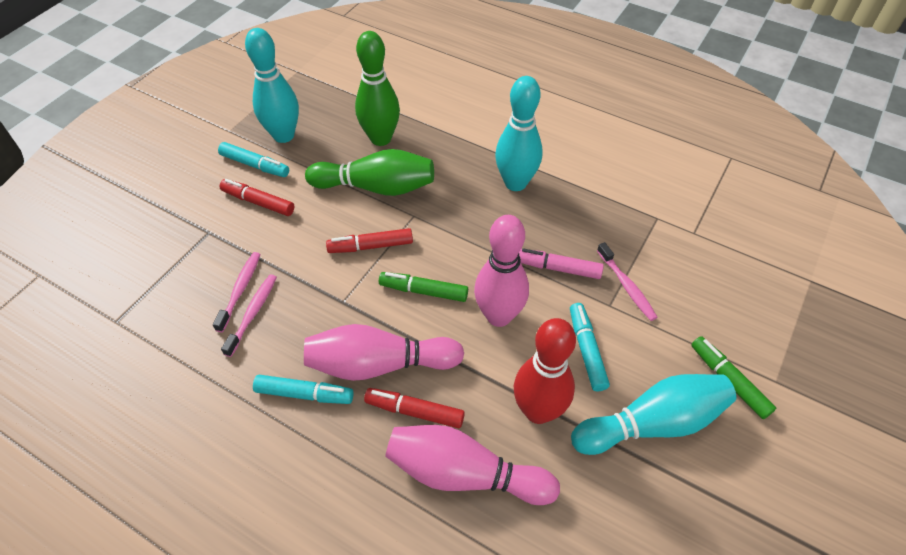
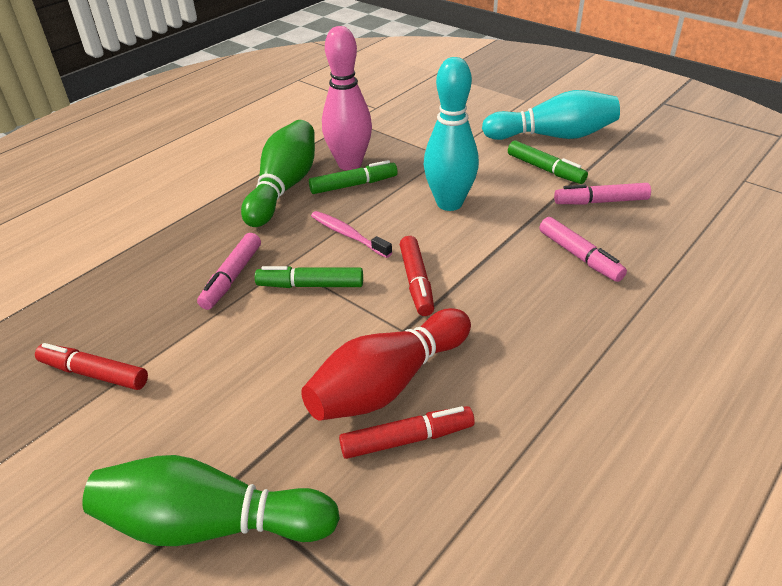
green marker: [379,272,468,302] [691,336,776,419] = 2 -> [255,266,363,288] [309,160,398,194] [508,140,588,184] = 3
pink bowling pin: [304,324,464,381] [385,425,560,505] [474,215,529,327] = 3 -> [322,26,372,171] = 1
pink marker: [519,248,604,279] = 1 -> [197,233,261,310] [539,217,627,282] [554,183,651,205] = 3
pink toothbrush: [213,252,261,332] [221,274,277,357] [597,242,658,321] = 3 -> [311,211,392,258] = 1
turquoise bowling pin: [245,28,299,143] [495,76,543,191] [571,374,736,455] = 3 -> [424,57,479,211] [482,90,620,140] = 2
turquoise marker: [218,142,289,177] [253,375,354,404] [570,303,610,391] = 3 -> none = 0

